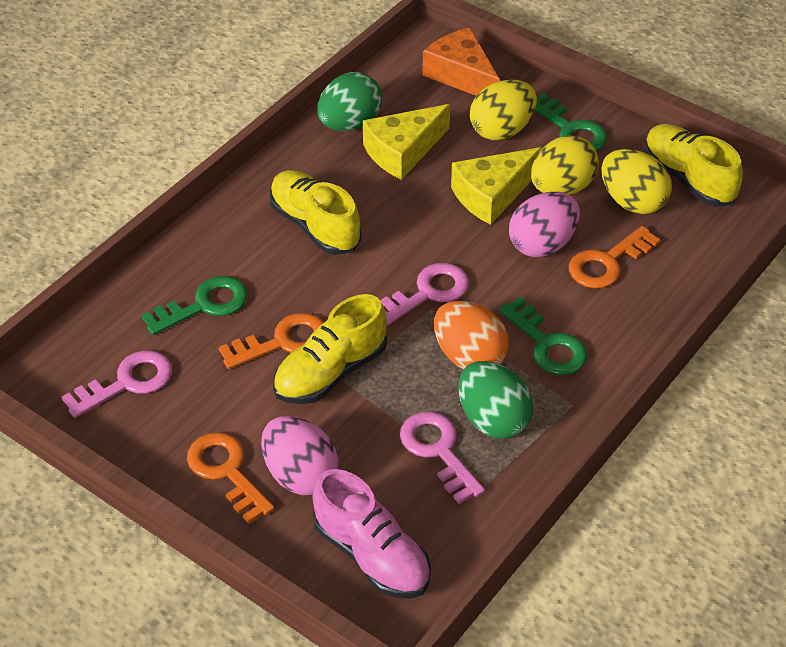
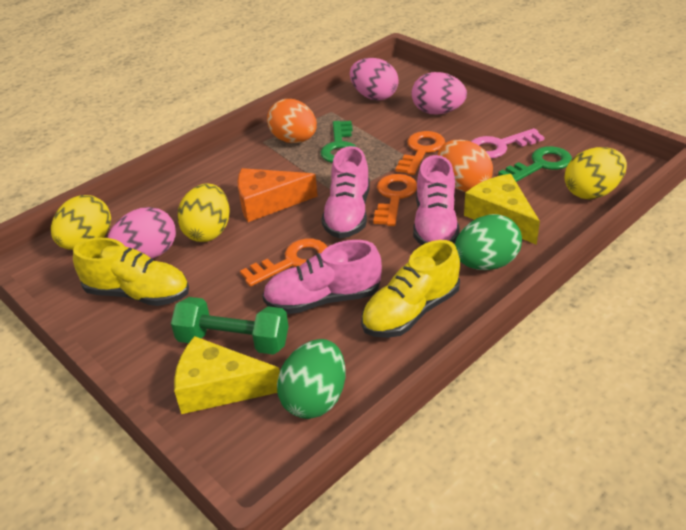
green dumbbell: none = 0 -> [171,297,289,355] = 1
green key: [141,276,247,335] [499,297,587,375] [535,93,607,151] = 3 -> [321,121,356,163] [498,146,572,182] = 2
orange egg: [434,301,509,369] = 1 -> [267,99,317,143] [438,140,493,192] = 2
pink egg: [261,416,339,495] [509,192,580,257] = 2 -> [108,207,176,258] [350,58,399,100] [412,72,467,115] = 3
pink key: [62,350,172,418] [380,263,469,326] [400,411,485,504] = 3 -> [471,128,545,158] = 1
pink shoe: [313,469,431,598] = 1 -> [262,240,382,314] [321,146,370,238] [413,155,459,245] = 3
yellow shoe: [270,170,361,255] [273,294,387,404] [644,124,743,207] = 3 -> [73,238,189,306] [361,240,460,338] = 2

